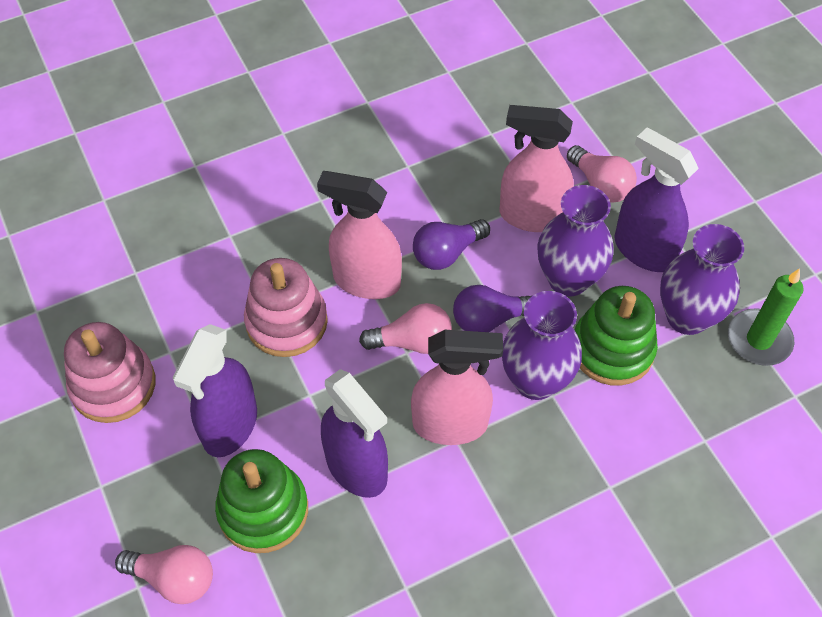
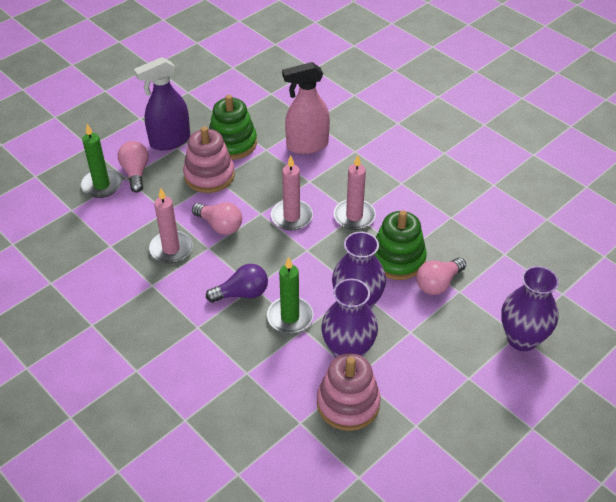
green candle: [728,268,804,366] = 1 -> [81,124,122,198] [267,257,313,333] = 2
pink candle: none = 0 -> [149,188,193,263] [271,155,313,230] [334,155,376,230] = 3
pink spray bottle: [317,171,402,299] [411,330,503,445] [500,105,574,232] = 3 -> [282,62,330,154] = 1
purple light bulb: [413,219,490,270] [453,285,533,332] = 2 -> [206,264,268,302] = 1
purple spray bottle: [173,324,257,457] [321,369,388,498] [614,127,699,272] = 3 -> [134,57,190,150] = 1

